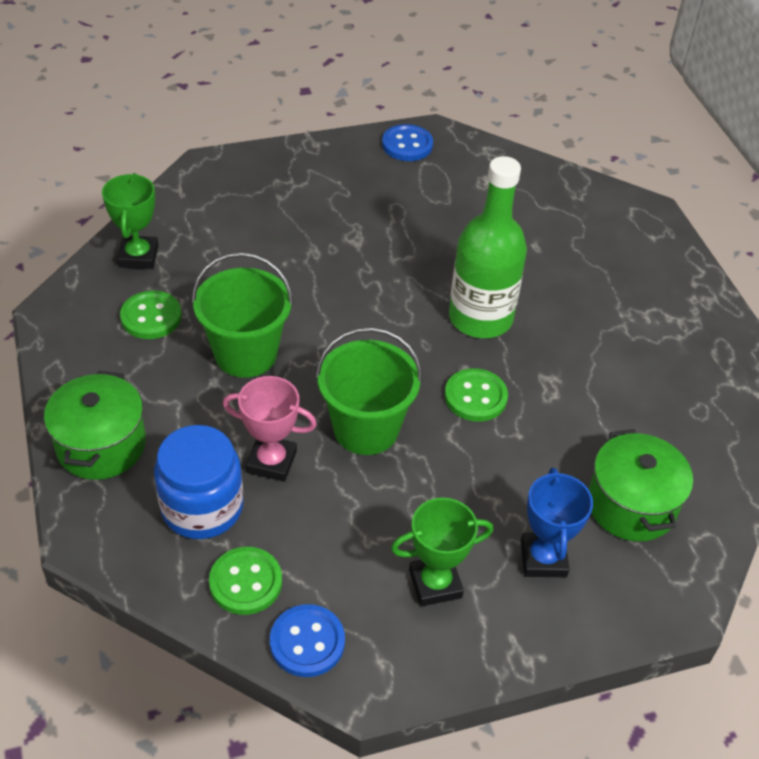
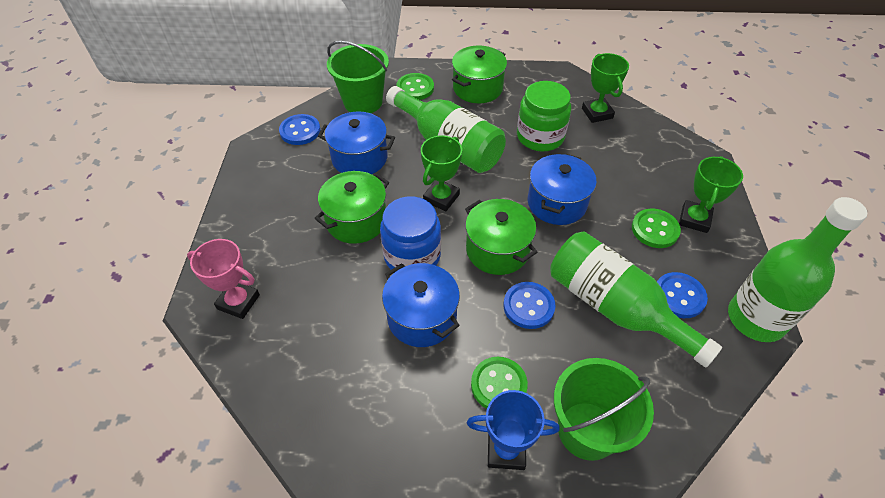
blue button: [270,604,345,677] [382,124,433,161] = 2 -> [279,114,320,145] [503,282,555,329] [657,272,708,318] = 3
blue pot: none = 0 -> [318,112,395,174] [382,263,460,347] [528,153,597,225] = 3
green bottle: [449,156,527,338] = 1 -> [386,86,506,173] [550,231,722,367] [728,197,867,342] = 3
green jar: none = 0 -> [517,81,571,152] = 1
green pot: [44,371,146,480] [589,429,693,542] = 2 -> [315,171,389,244] [452,46,507,103] [465,199,537,275] = 3
green trophy: [102,173,159,269] [391,498,493,606] = 2 -> [421,136,462,211] [582,53,629,123] [679,156,743,233] = 3

